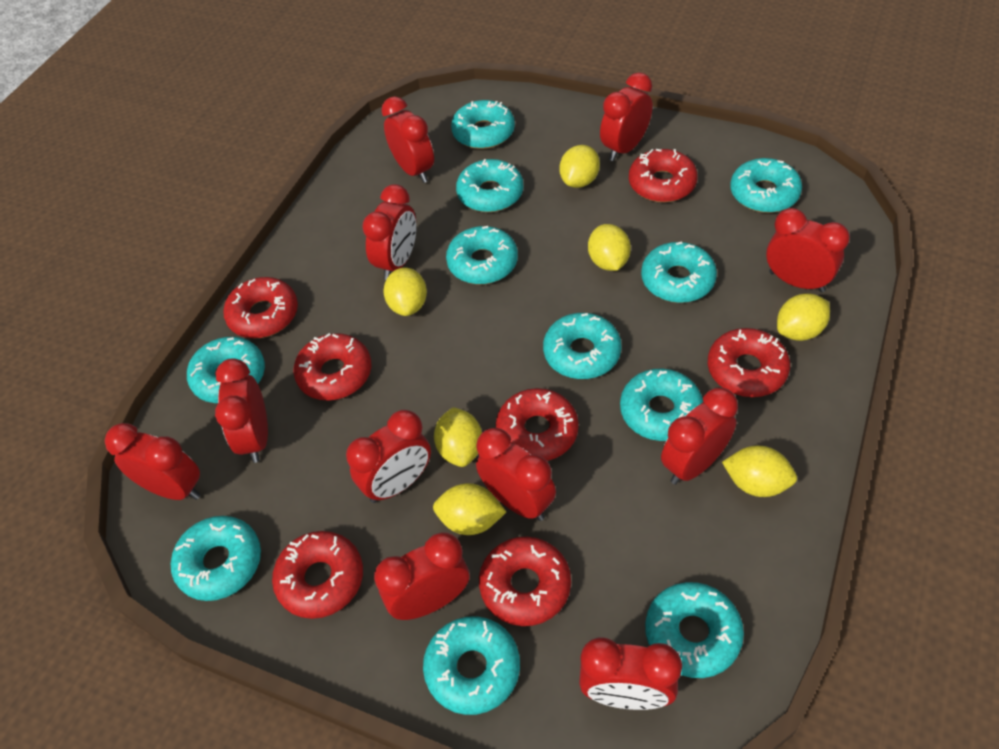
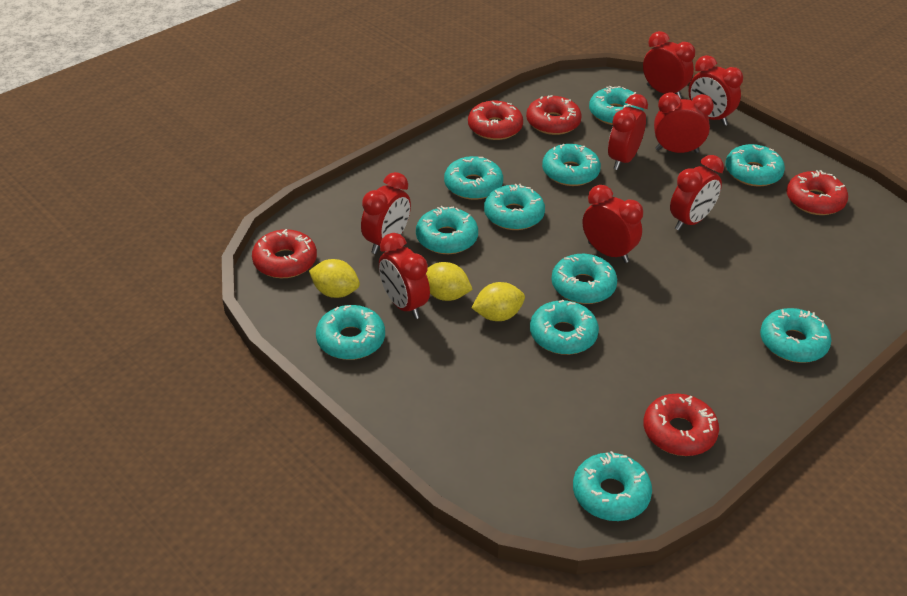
red clock: [105,423,200,500] [215,358,268,463] [346,410,431,503] [362,184,416,280] [374,532,469,620] [381,96,434,183] [476,428,556,521] [579,637,682,710] [600,72,653,161] [661,388,738,484] [766,208,850,292] = 11 -> [361,172,411,254] [379,233,430,319] [583,185,643,263] [608,94,648,170] [643,31,695,99] [654,92,714,153] [670,155,724,231] [689,55,743,126] = 8
red donut: [223,277,298,338] [272,531,363,619] [293,333,371,400] [479,537,571,626] [496,388,579,461] [629,149,698,202] [708,328,790,397] = 7 -> [252,229,317,278] [468,101,523,140] [526,95,582,135] [643,394,719,456] [786,170,848,215] = 5
yellow lemon: [383,267,427,316] [433,483,506,535] [434,407,482,467] [559,145,600,188] [588,224,631,271] [722,446,797,497] [777,293,830,341] = 7 -> [309,259,360,298] [426,262,473,301] [472,282,525,321] = 3

